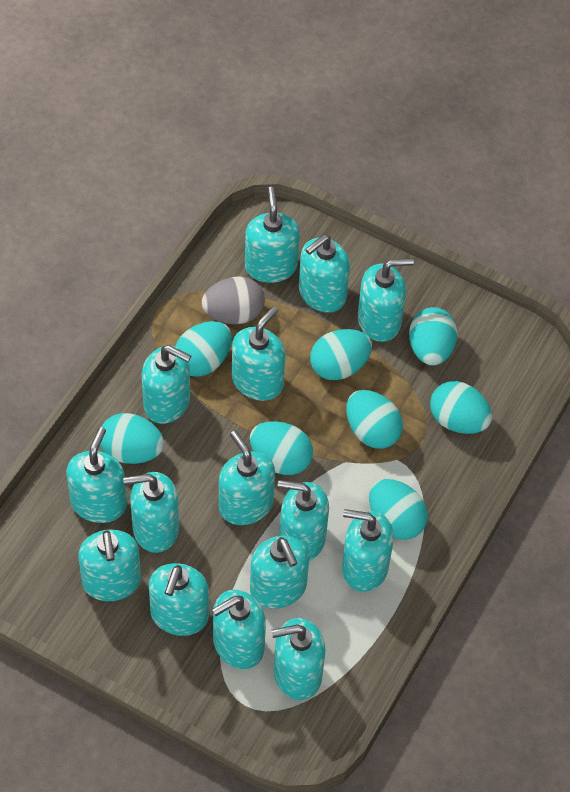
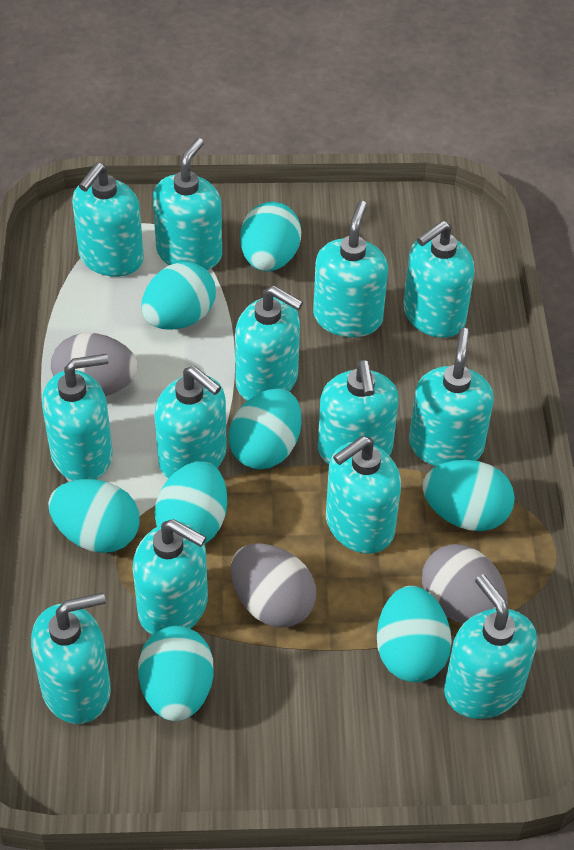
grey egg: [202,276,265,324] = 1 -> [51,333,138,396] [231,543,316,628] [422,544,508,624] = 3
turquoise soap dispenser: [66,427,127,523] [78,530,141,601] [123,472,179,553] [142,345,191,424] [149,563,209,636] [212,590,266,669] [219,431,275,525] [232,306,285,401] [245,187,300,283] [250,536,309,609] [271,618,326,700] [278,480,329,561] [299,234,350,313] [342,509,394,592] [358,258,414,342] = 15 -> [31,592,111,724] [42,354,113,481] [72,163,144,277] [133,519,208,635] [153,138,222,270] [154,366,227,479] [235,286,303,401] [313,201,388,337] [318,360,399,464] [326,436,401,554] [403,221,475,338] [409,328,494,466] [444,574,537,719] = 13

